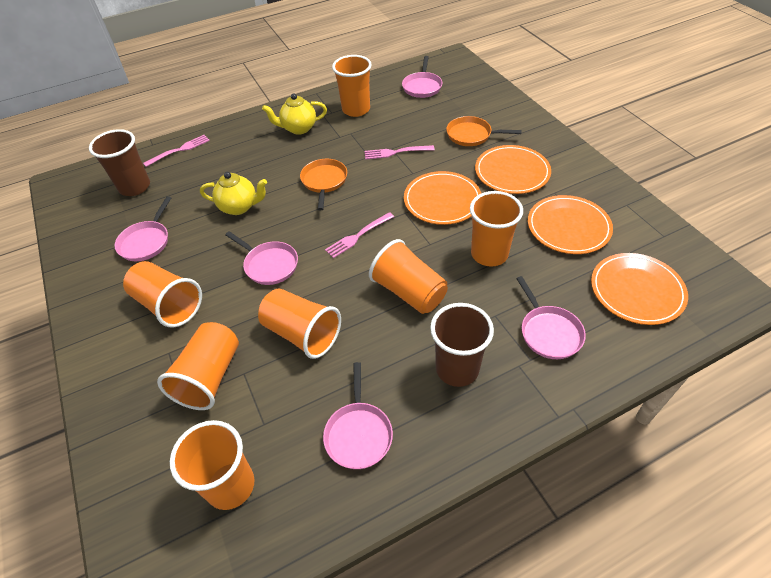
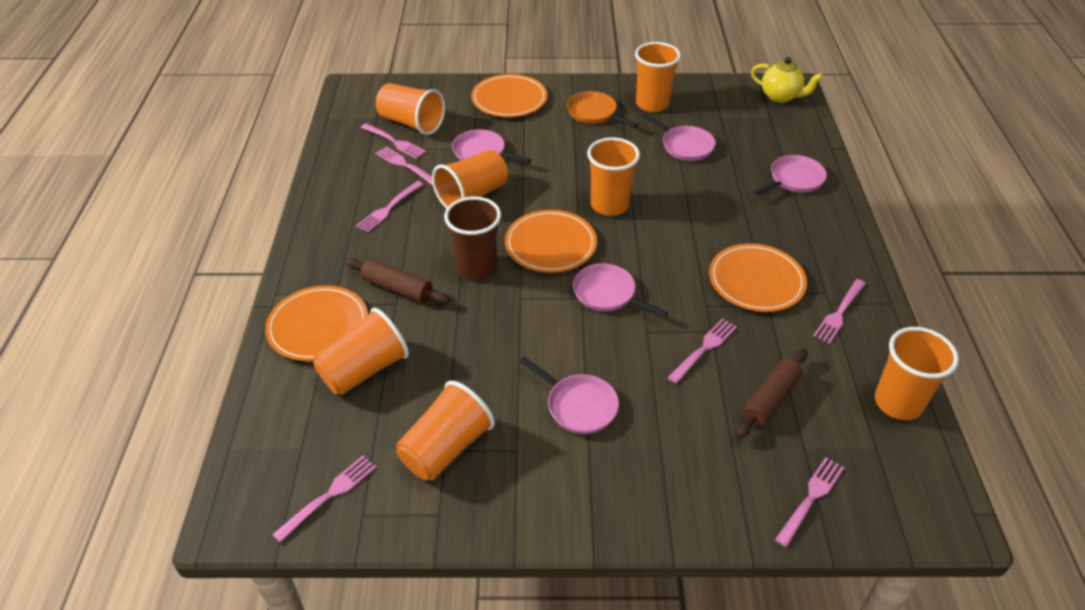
brown cup: [89,129,150,196] [430,303,494,387] = 2 -> [444,196,501,280] = 1
brown rolling pin: none = 0 -> [345,258,450,304] [736,349,807,439] = 2
orange pan: [300,159,347,210] [446,116,522,146] = 2 -> [567,91,638,128] = 1
pink fork: [143,135,210,167] [325,212,394,258] [364,145,435,160] = 3 -> [272,456,377,542] [356,181,424,233] [361,123,426,159] [376,146,433,185] [668,318,737,384] [775,457,844,547] [813,279,866,344] = 7
yellow teapot: [200,172,267,215] [262,94,327,135] = 2 -> [751,57,823,103] = 1

